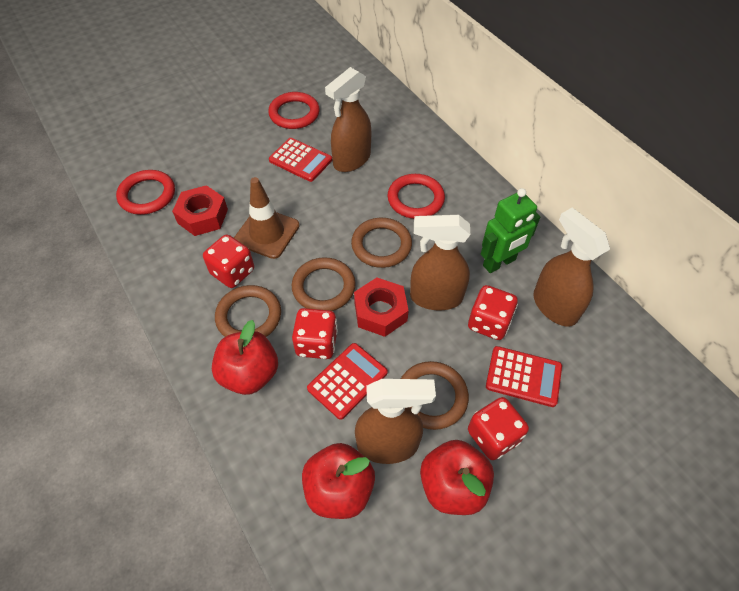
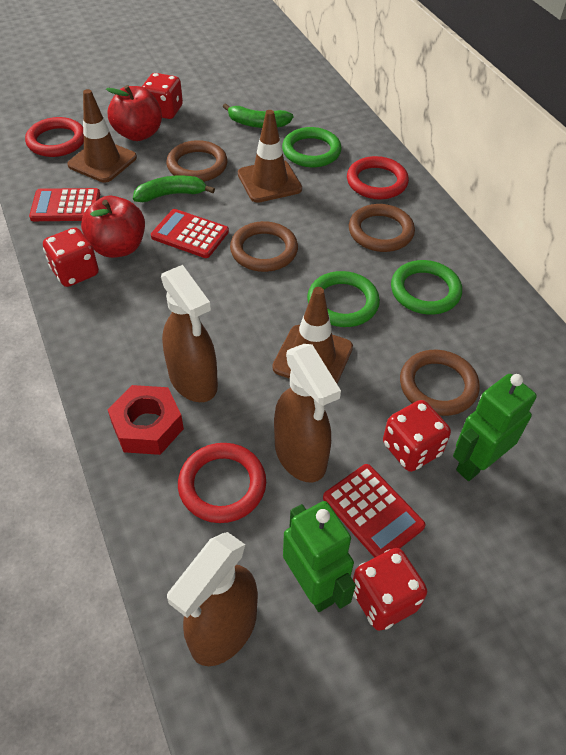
brown spray bottle: [325,67,371,172] [355,379,436,464] [410,215,470,310] [533,208,610,327] = 4 -> [161,265,218,402] [167,532,258,666] [274,344,341,482] = 3
brown traffic cone: [234,177,299,259] = 1 -> [67,89,137,183] [238,110,302,203] [272,287,353,384] = 3
green banana: none = 0 -> [133,175,215,202] [223,103,293,128] = 2
green ring: none = 0 -> [282,127,342,167] [307,271,380,327] [391,260,462,315] = 3
green robot: [481,188,540,273] = 1 -> [283,501,356,612] [453,374,537,481] = 2
red apple: [212,320,278,395] [302,443,375,519] [420,440,494,515] = 3 -> [81,196,145,258] [106,85,162,141] = 2
red nut: [172,185,228,236] [354,278,409,337] = 2 -> [108,385,184,455] = 1

